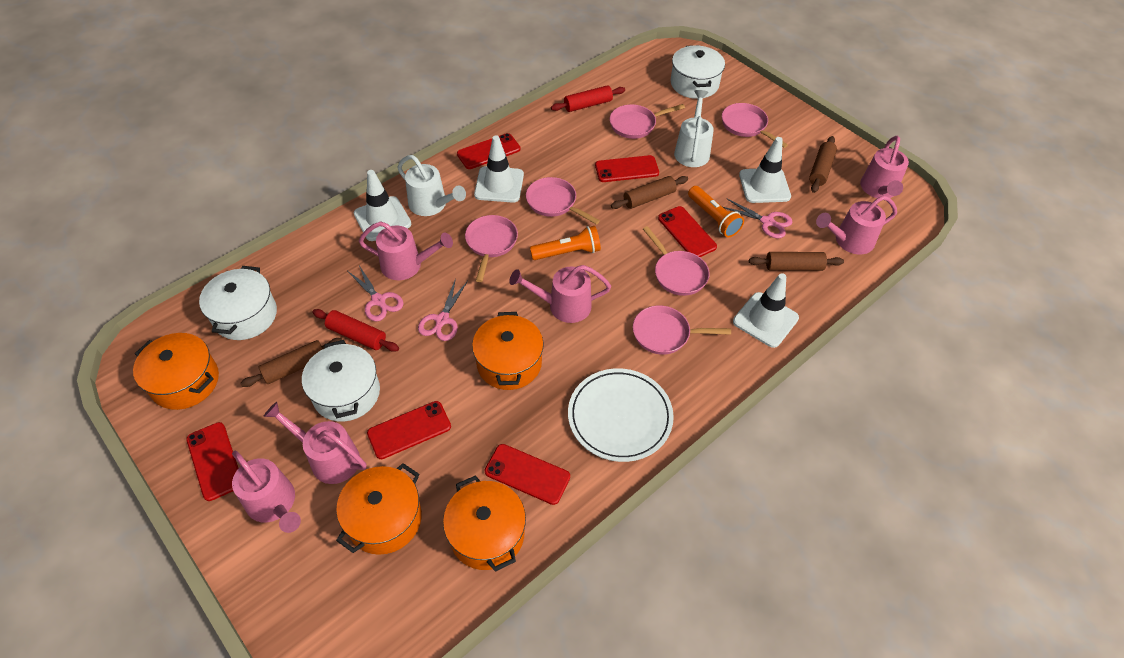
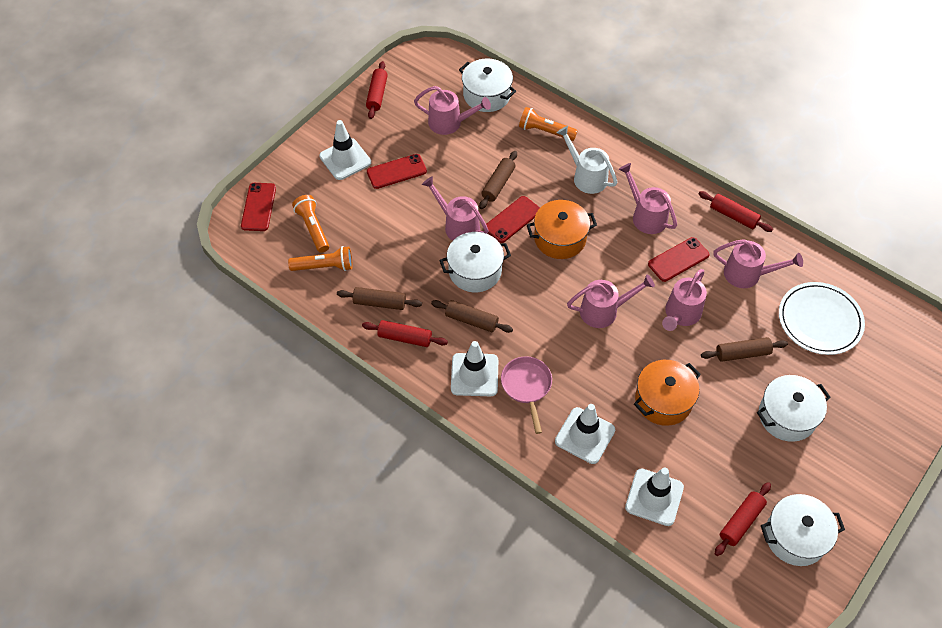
orange flashlight: [530,226,601,260] [688,186,744,237] = 2 -> [288,246,352,271] [292,195,329,253] [519,107,578,141] = 3
orange pot: [133,333,219,410] [336,463,422,555] [443,475,526,572] [472,312,544,390] = 4 -> [527,200,597,259] [634,360,701,426] = 2
pink pan: [465,215,518,282] [526,177,600,225] [610,104,685,139] [633,305,731,355] [643,226,710,296] [722,103,788,148] = 6 -> [501,356,552,434] = 1
pink scissors: [348,265,404,322] [418,278,468,341] [723,198,792,238] = 3 -> none = 0
red phone: [186,422,239,501] [367,401,451,459] [457,133,521,169] [485,444,570,505] [595,155,659,182] [658,206,717,257] = 6 -> [241,183,276,231] [367,154,427,189] [486,196,540,243] [648,237,710,282] = 4
red rolling pin: [312,309,399,352] [551,85,625,112] = 2 -> [362,320,448,347] [366,61,388,119] [699,191,773,232] [715,482,771,556] = 4
white pot: [199,266,277,340] [302,340,380,421] [671,45,725,99] = 3 -> [439,232,511,292] [459,59,516,112] [757,375,831,442] [761,494,845,566] = 4
white watering can: [397,155,466,216] [674,90,714,167] = 2 -> [556,126,617,194] = 1

